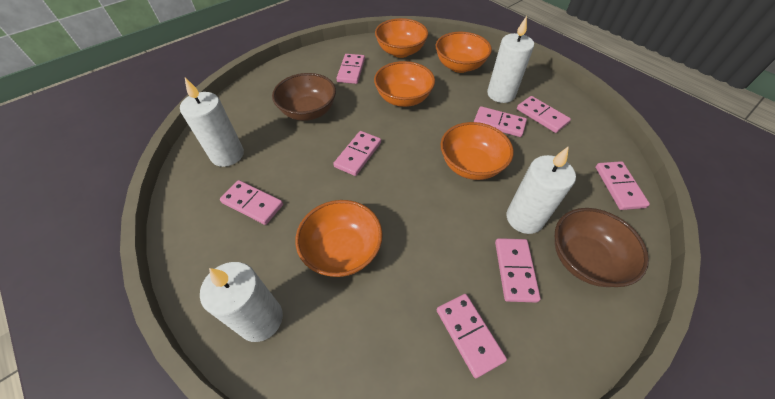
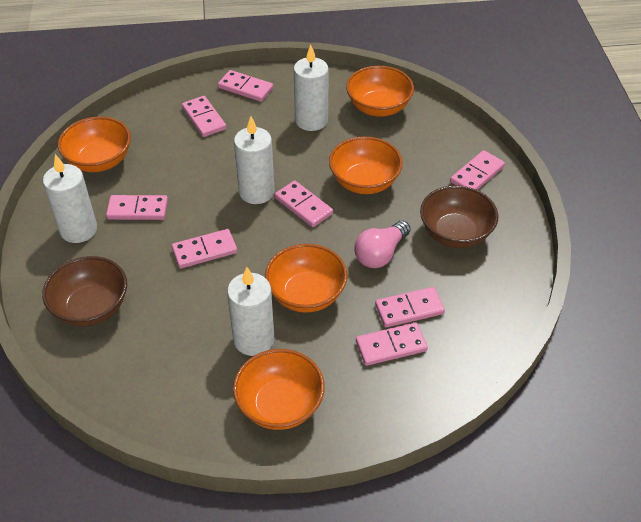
pink light bulb: none = 0 -> [354,221,411,268] = 1

